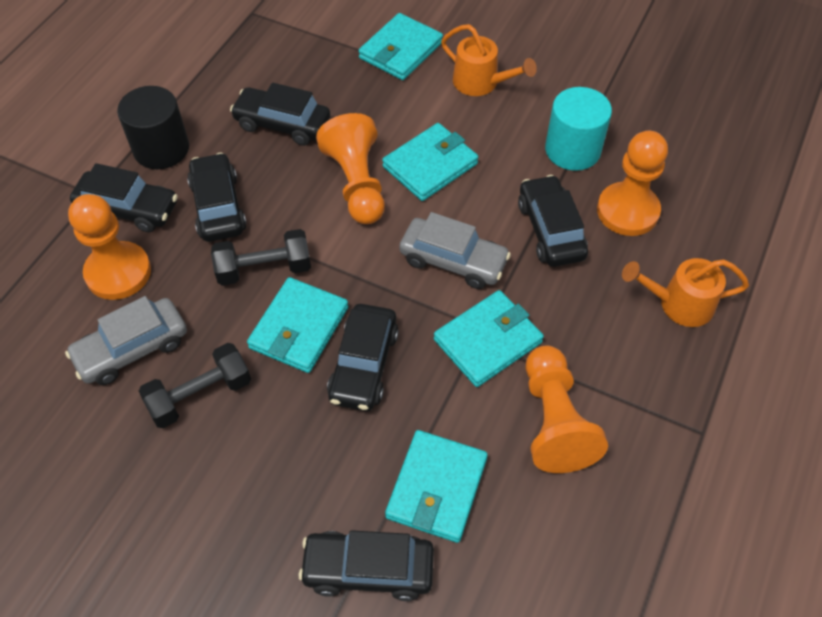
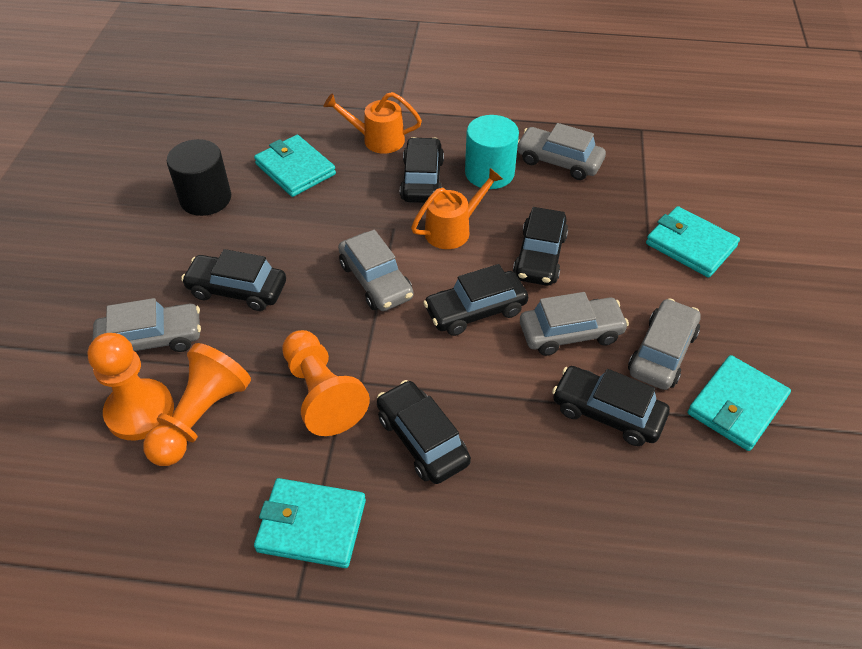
black dumbbell: [139,343,251,428] [211,229,311,286] = 2 -> none = 0
grey car: [65,296,187,385] [399,212,511,289] = 2 -> [93,298,201,352] [338,230,414,311] [517,123,606,180] [520,292,629,356] [628,298,701,390] = 5
orange pawn: [68,194,151,300] [316,113,385,224] [526,345,608,473] [597,131,668,236] = 4 -> [88,333,174,440] [143,343,251,466] [282,330,370,436] = 3
turquoise wallet: [247,277,348,373] [358,13,443,80] [382,123,478,201] [385,430,488,543] [434,290,544,387] = 5 -> [254,135,336,197] [254,478,366,568] [646,206,740,278] [688,355,791,451] = 4

